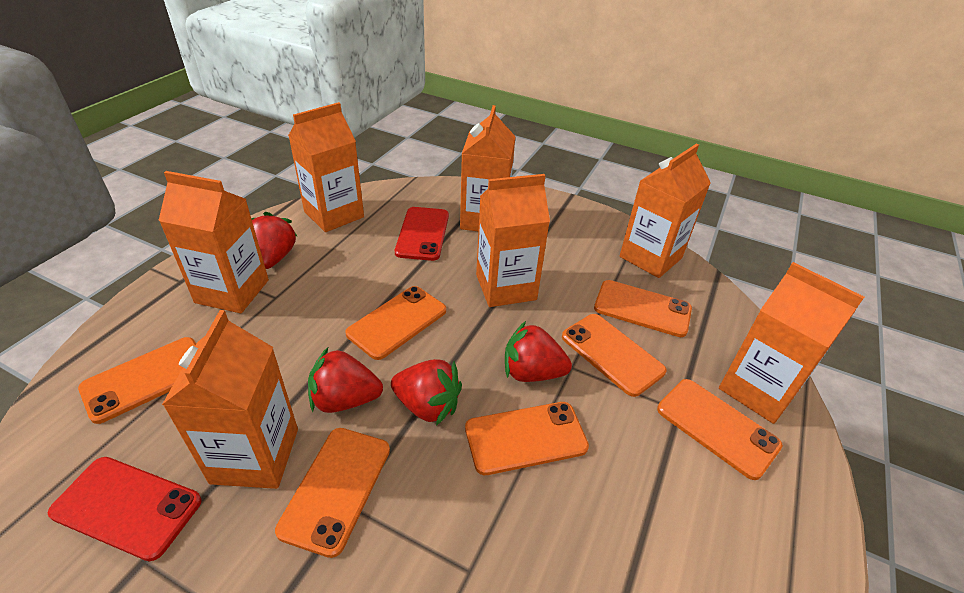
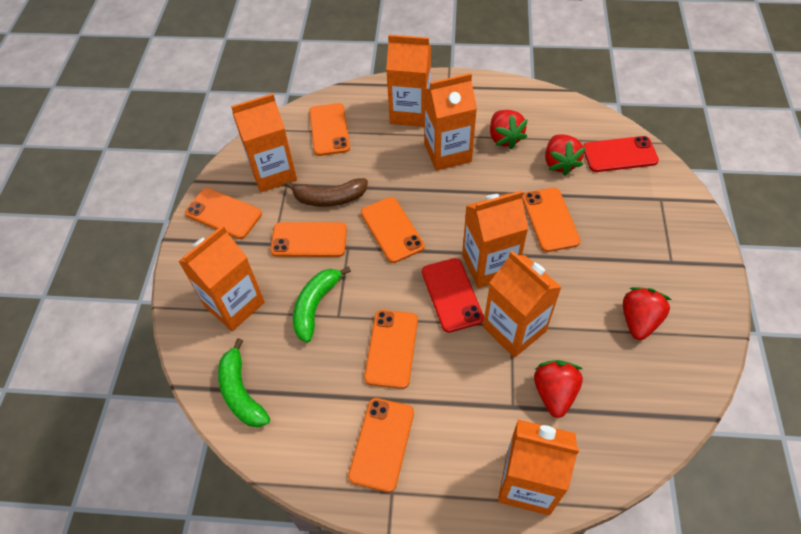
brown banana: none = 0 -> [285,178,368,207] = 1
green banana: none = 0 -> [218,338,270,427] [293,266,351,343] = 2

